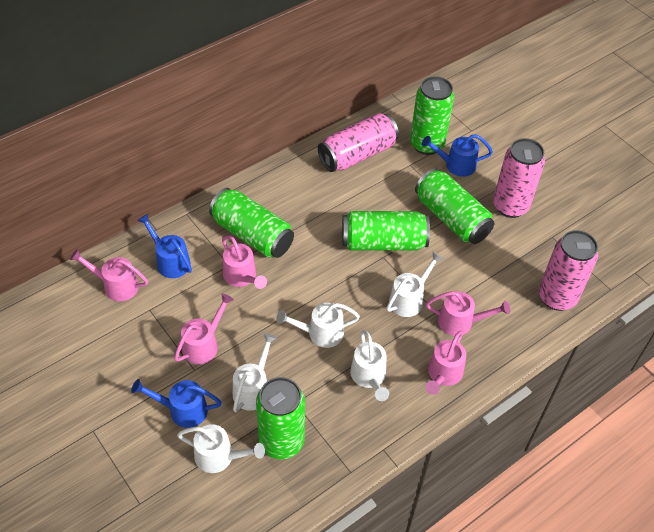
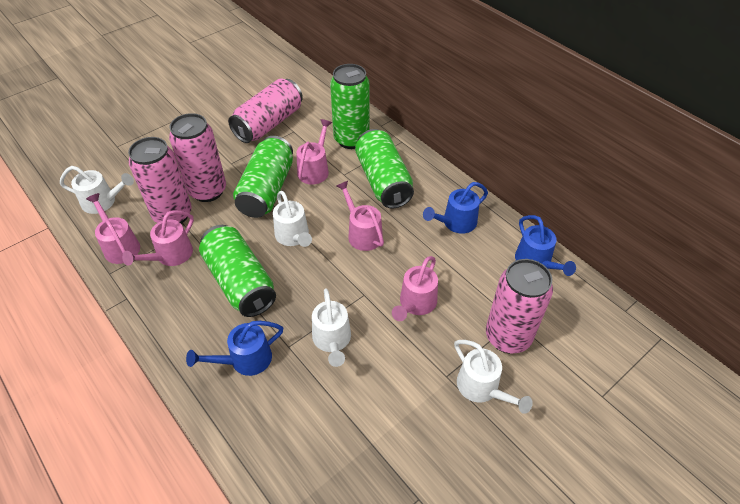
green can: [209,188,294,258] [256,377,305,459] [342,211,430,251] [410,76,454,155] [415,168,494,244] = 5 -> [199,225,276,317] [233,136,293,218] [330,64,369,149] [355,129,414,209] = 4
pink can: [318,113,399,172] [493,138,545,218] [539,230,598,311] = 3 -> [128,137,192,224] [169,113,226,202] [228,78,303,143] [486,259,553,353] = 4
white watering can: [177,424,265,473] [233,333,277,412] [276,303,360,348] [350,330,389,401] [387,252,444,317] = 5 -> [60,166,134,214] [273,191,312,247] [312,289,351,367] [454,340,533,414] = 4

